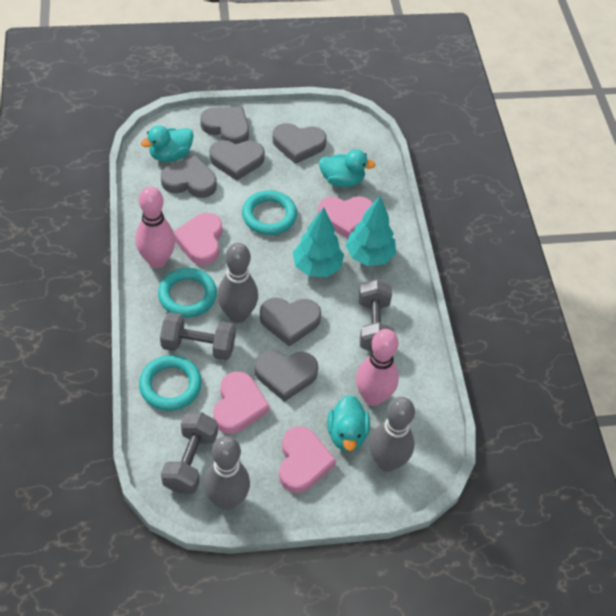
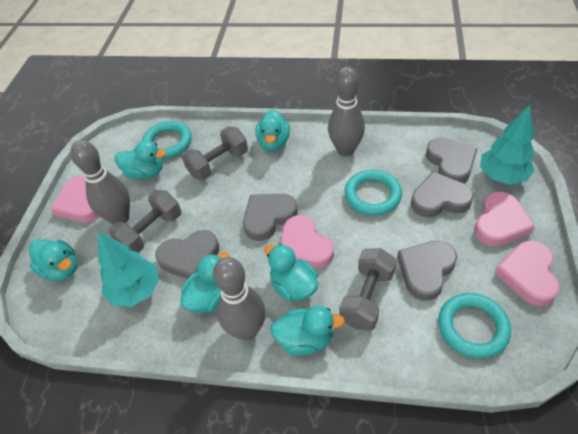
grey heart: [161,155,217,198] [200,107,249,144] [209,140,265,181] [254,350,318,402] [259,298,321,346] [273,123,327,164] = 6 -> [155,230,219,279] [243,194,298,241] [397,241,457,301] [411,171,474,217] [426,137,477,183] = 5
pink bowling pin: [135,186,175,268] [356,329,399,406] = 2 -> none = 0
turquoise duck: [141,126,194,162] [319,149,376,187] [327,395,370,452] = 3 -> [29,239,77,281] [115,140,166,179] [180,252,229,313] [255,109,290,151] [264,244,318,301] [270,305,345,356] = 6

